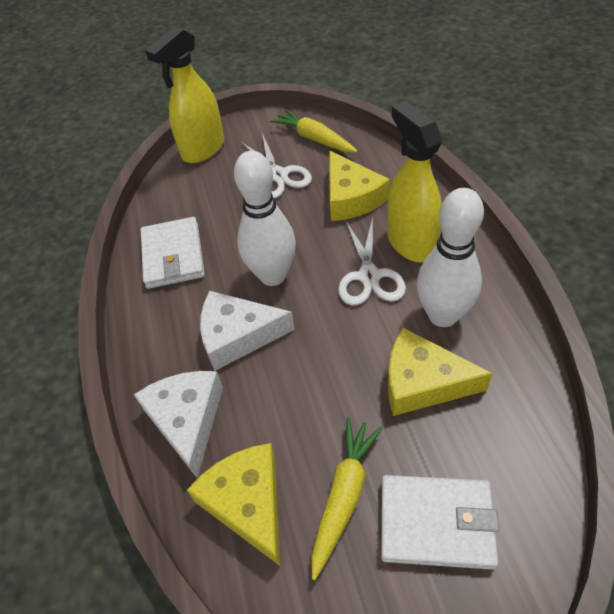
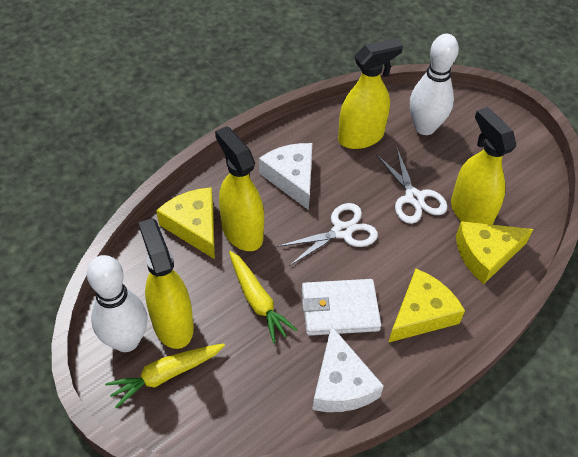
white wallet: [141,217,205,289] [381,475,499,570] = 2 -> [302,279,381,336] = 1
yellow spray bottle: [145,27,224,163] [387,101,442,263] = 2 -> [138,218,194,349] [215,126,264,251] [338,38,403,149] [451,107,516,225] = 4

